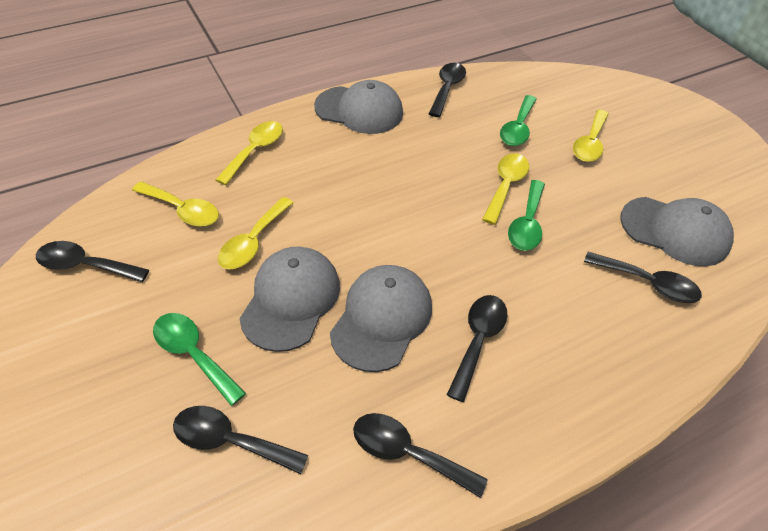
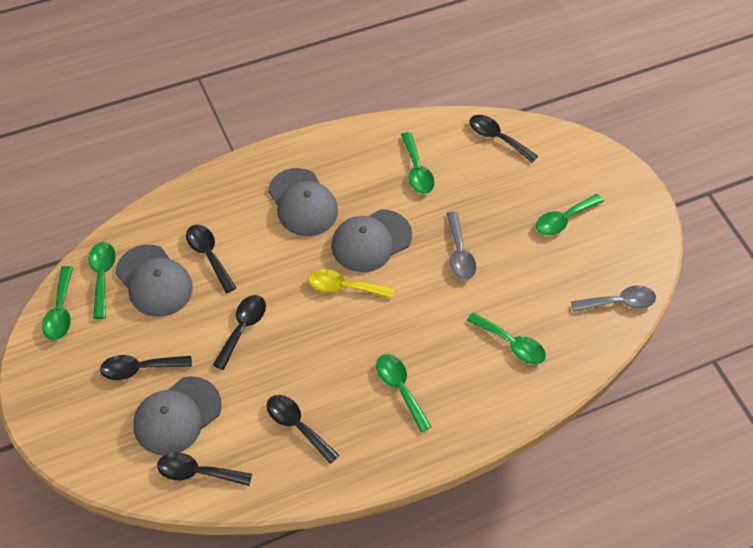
green spoon: [153,313,246,406] [500,95,537,146] [508,180,545,251] = 3 -> [42,266,73,340] [88,242,116,319] [376,354,432,432] [401,132,435,194] [467,312,546,364] [536,194,604,235] = 6
grey spoon: none = 0 -> [446,211,476,280] [571,286,656,312] = 2
yellow spoon: [132,182,219,226] [216,121,283,185] [218,197,294,269] [482,153,529,225] [573,110,609,162] = 5 -> [308,269,394,298] = 1

